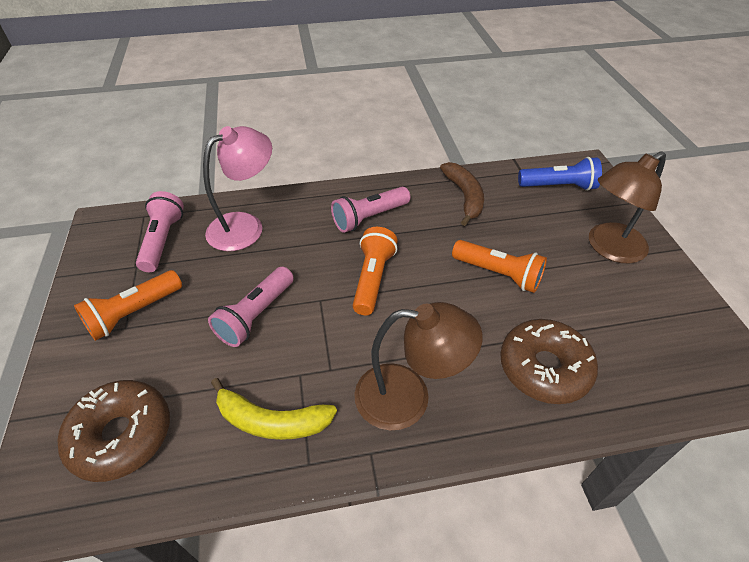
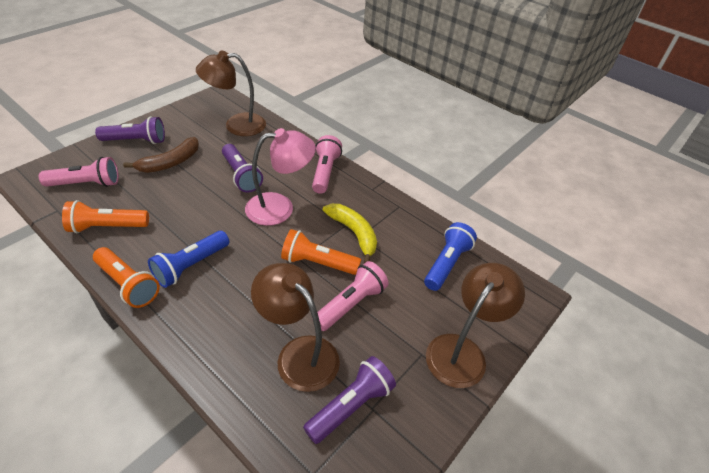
blue flashlight: [518,157,602,191] = 1 -> [148,231,229,288] [424,222,477,291] = 2
brown donut: [57,380,170,482] [500,319,598,404] = 2 -> none = 0
brown lamp: [354,302,483,431] [589,151,666,263] = 2 -> [196,50,266,136] [251,263,340,392] [426,263,525,388] = 3
purple flashlight: none = 0 -> [95,116,165,144] [222,144,263,193] [303,356,396,444] = 3

